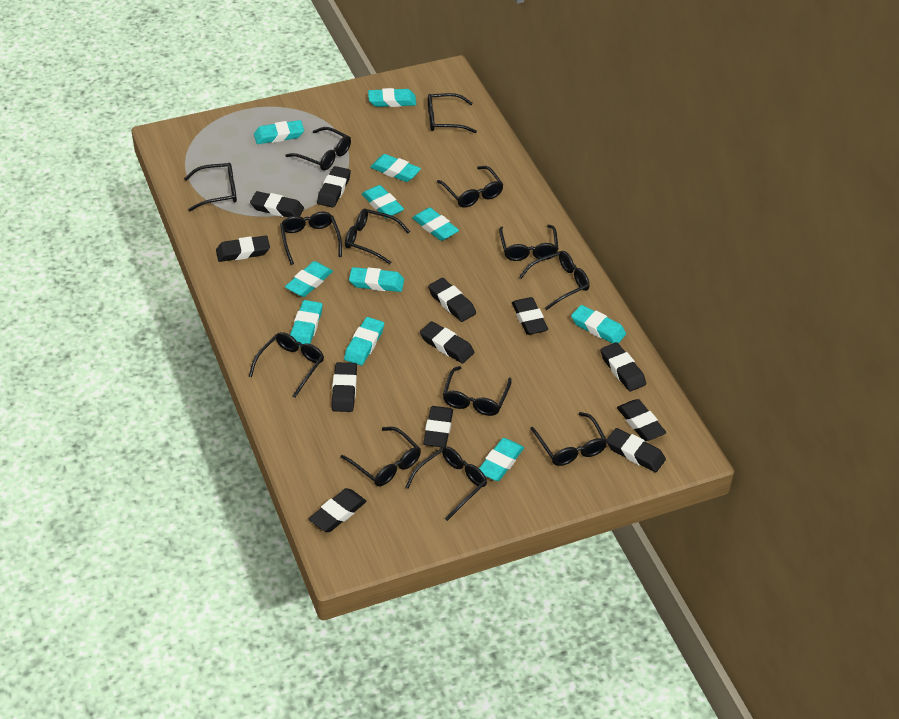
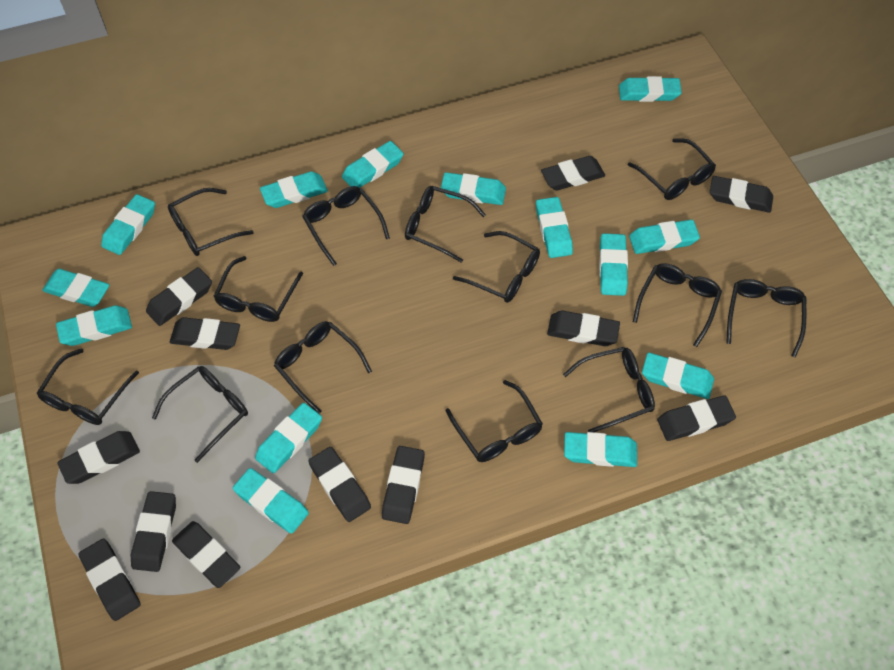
turquoise eraser: [254,120,304,144] [285,261,333,297] [290,300,323,347] [344,317,384,365] [349,267,404,292] [362,185,404,218] [368,88,416,107] [370,154,421,182] [412,207,459,241] [479,438,524,481] [571,305,626,344] = 11 -> [42,269,109,307] [56,305,132,346] [101,194,155,255] [233,468,309,534] [255,403,322,473] [260,171,328,208] [342,141,404,188] [441,172,506,205] [536,197,573,258] [564,432,637,467] [599,233,628,296] [619,76,682,102] [629,220,700,254] [642,352,714,399] = 14

